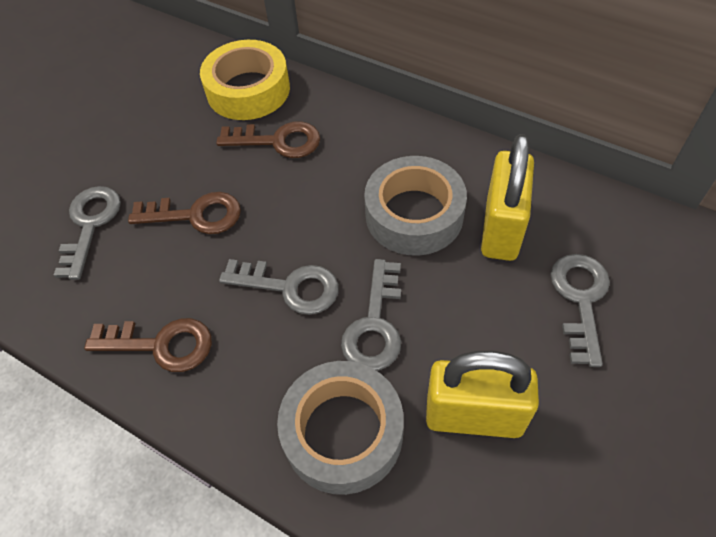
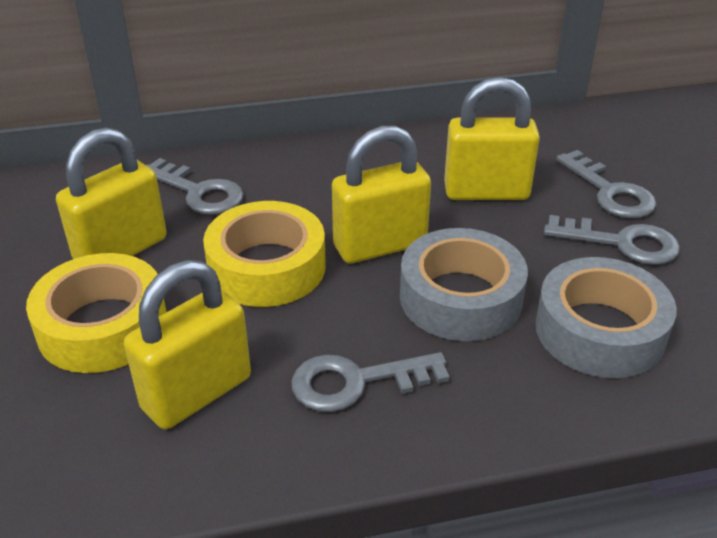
brown key: [84,318,212,372] [128,192,241,234] [216,121,320,158] = 3 -> none = 0
yellow padlock: [426,351,539,438] [481,134,534,261] = 2 -> [56,128,167,259] [124,260,251,429] [332,126,431,263] [444,77,540,200] = 4
yellow tape: [200,40,290,120] = 1 -> [26,253,167,373] [203,201,326,307] = 2

